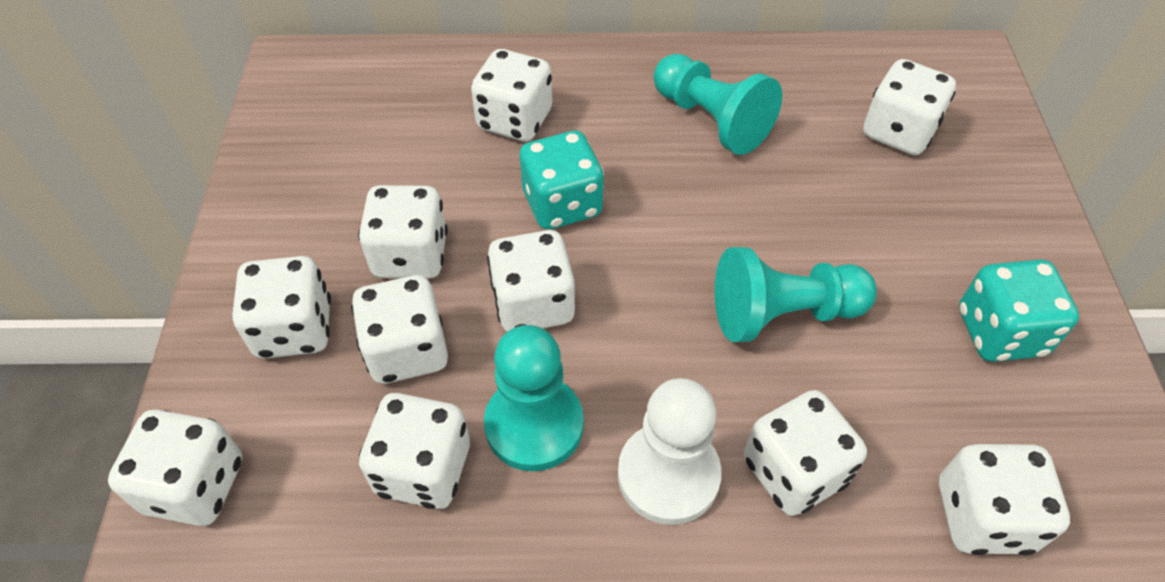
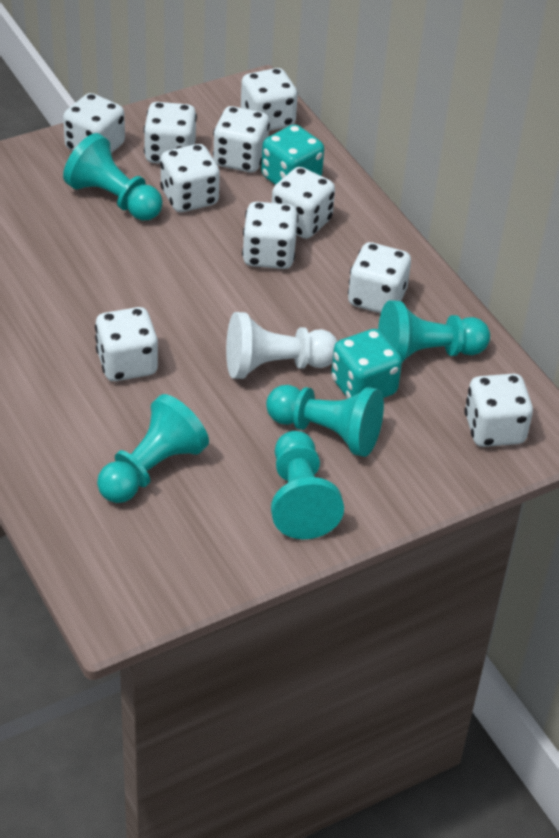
turquoise pawn: [484,325,584,471] [654,54,782,155] [715,247,877,342] = 3 -> [63,133,163,220] [97,394,209,503] [266,385,384,457] [271,431,344,539] [378,300,490,363] = 5

